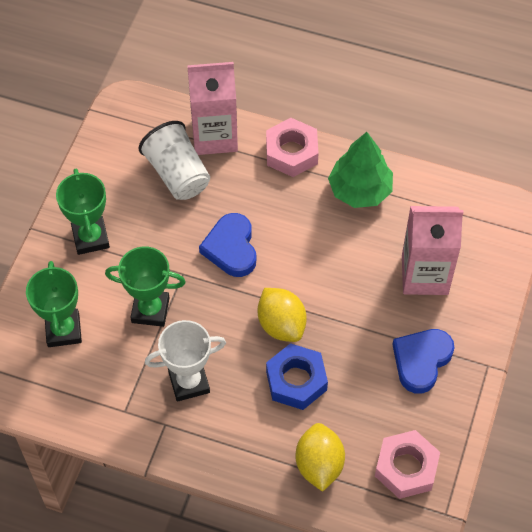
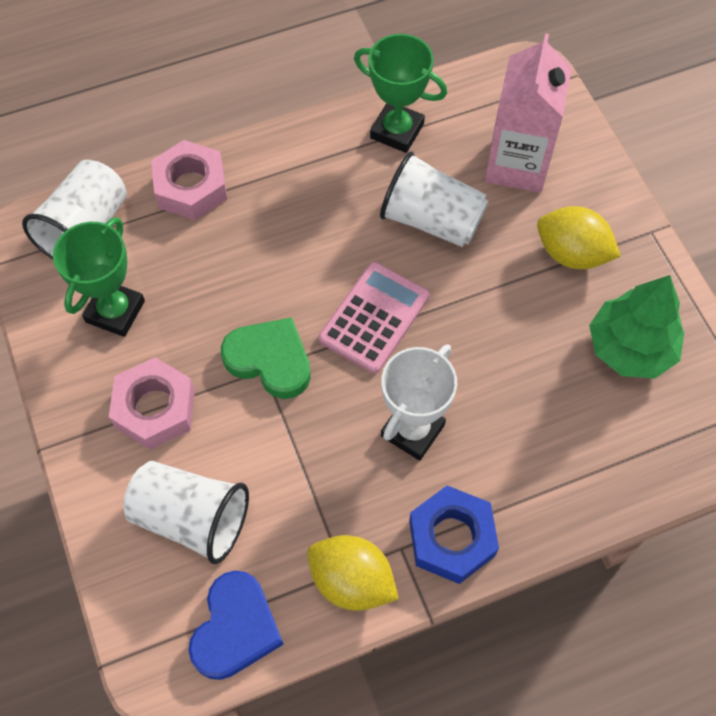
blue heart: [199,213,256,277] [392,329,454,394] = 2 -> [188,571,284,680] = 1
green heart: none = 0 -> [221,317,311,399] = 1
green trophy: [26,261,82,347] [56,169,110,255] [105,247,186,327] = 3 -> [53,217,145,337] [354,34,447,153] = 2
pink calculator: none = 0 -> [318,262,429,374] = 1
pink carton: [187,62,238,155] [402,206,463,295] = 2 -> [485,33,572,193] = 1
white cup: [138,121,210,200] = 1 -> [22,160,127,259] [123,461,249,564] [380,152,488,247] = 3

